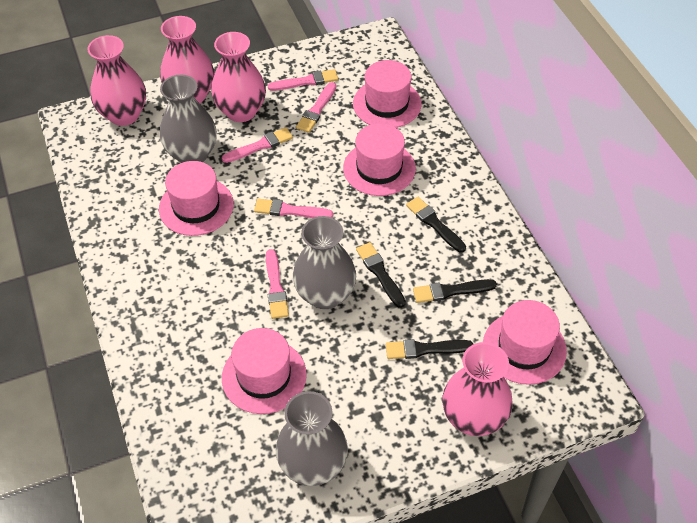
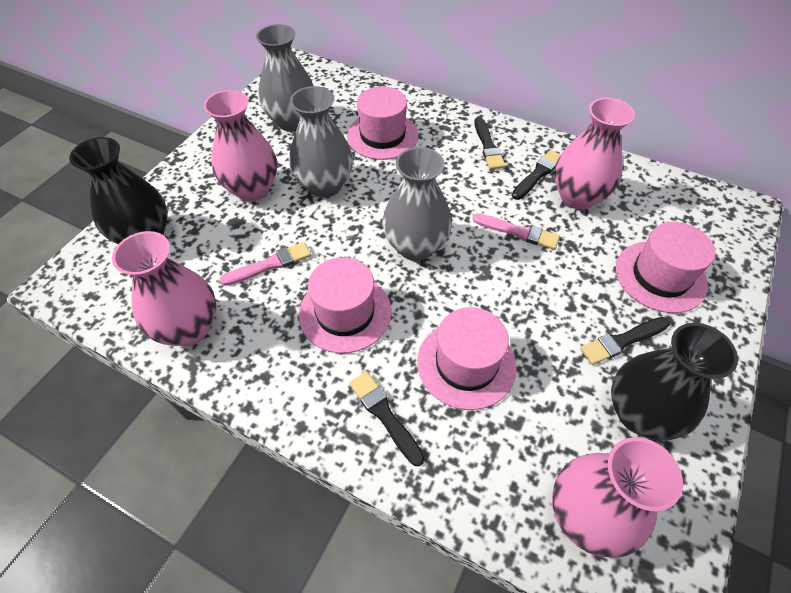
black vase: none = 0 -> [69,137,168,244] [611,323,738,441] = 2
pink brush: [222,127,293,163] [254,199,333,218] [266,249,289,319] [268,69,338,91] [296,82,336,133] = 5 -> [220,242,311,286] [473,213,560,250] = 2
pink hat: [159,161,234,236] [222,328,307,414] [343,123,416,196] [353,60,422,128] [483,300,567,385] = 5 -> [299,257,391,353] [347,86,419,160] [417,307,517,410] [616,222,716,313] = 4

